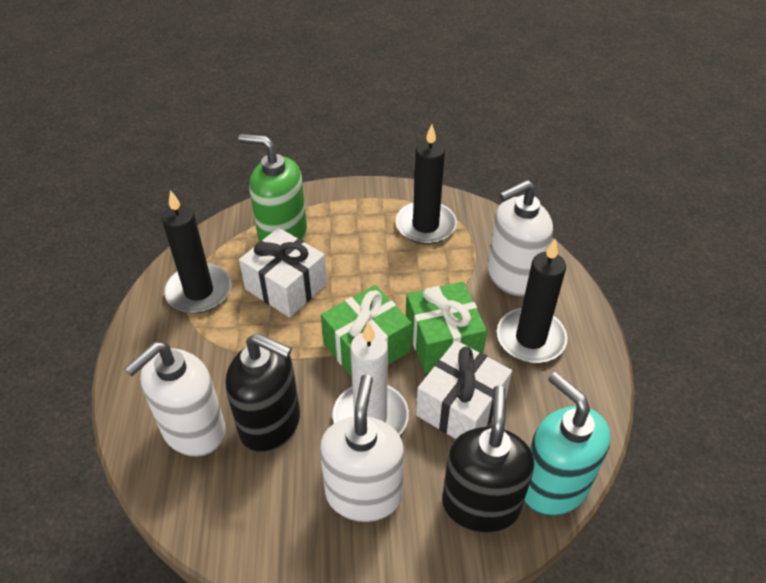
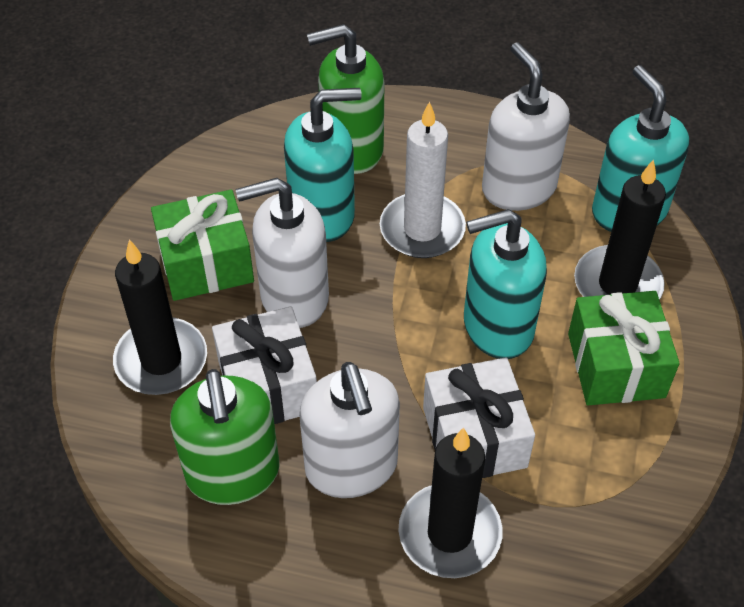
black soap dispenser: [225,333,300,453] [442,385,534,533] = 2 -> none = 0
green soap dispenser: [239,134,307,241] = 1 -> [170,369,280,505] [307,24,384,174] = 2
turquoise soap dispenser: [524,372,611,516] = 1 -> [284,88,362,242] [464,209,547,359] [592,65,689,232] = 3

